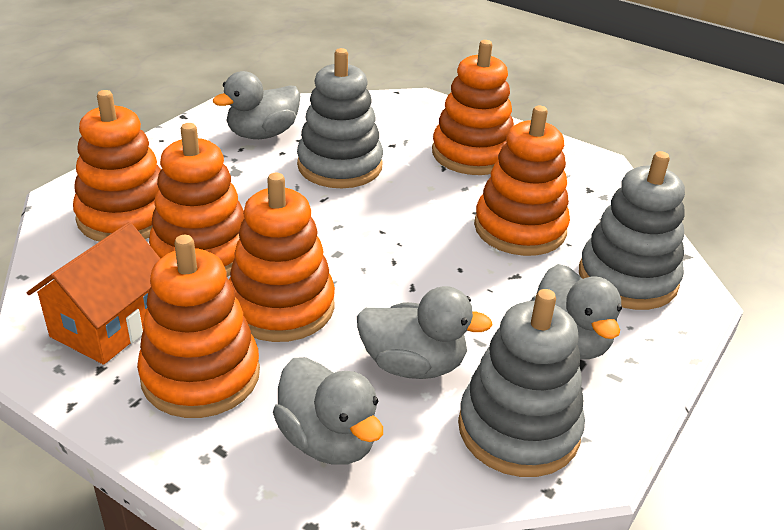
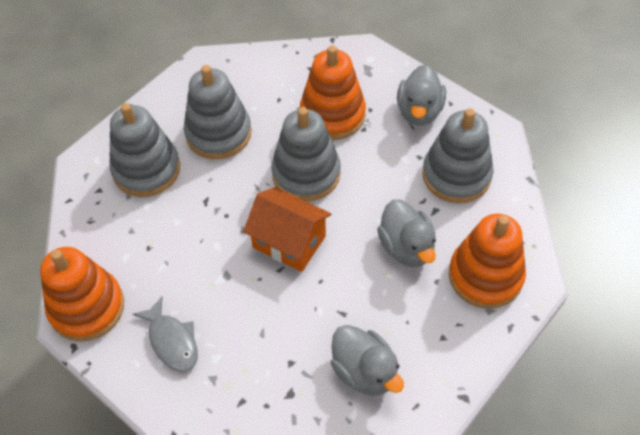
grey duck: [213,71,300,139] [273,357,383,465] [357,286,493,379] [531,264,622,359] = 4 -> [330,325,404,396] [377,199,436,267] [397,65,446,126] = 3
grey fish: none = 0 -> [133,296,198,372] = 1
grey stacking toy: [297,48,383,188] [458,289,585,477] [579,151,685,310] = 3 -> [109,103,180,197] [184,65,252,159] [271,107,341,201] [422,108,493,203] = 4
orange stacking toy: [73,90,161,242] [137,235,260,418] [149,123,244,277] [229,173,335,342] [432,40,514,175] [474,106,570,256] = 6 -> [40,247,124,342] [300,45,366,140] [449,214,526,309] = 3

